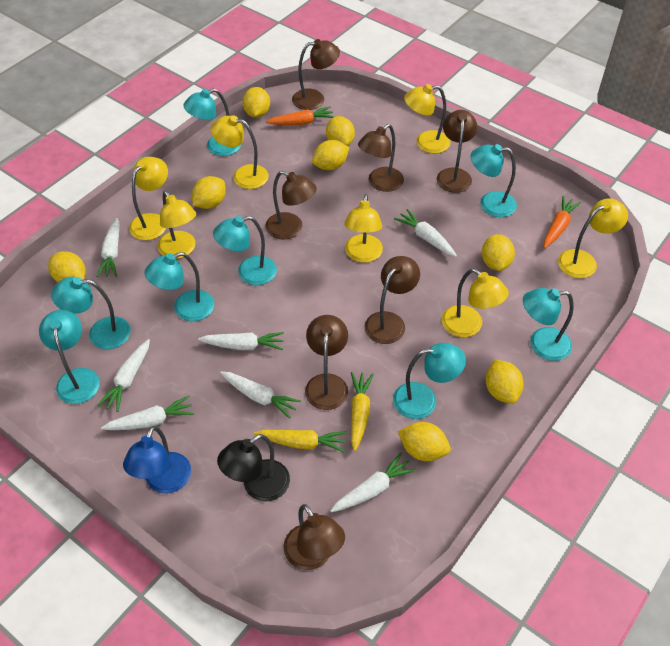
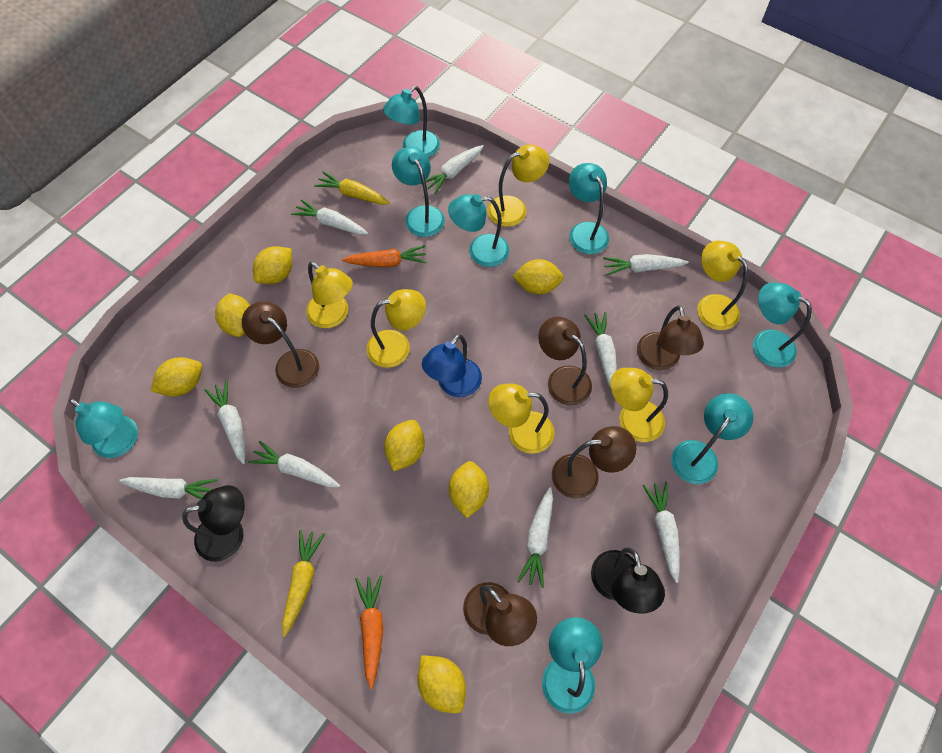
black lamp: [217,434,290,502] = 1 -> [182,485,245,562] [591,548,665,614] = 2
brown lamp: [265,171,317,240] [283,504,345,570] [292,39,340,110] [305,315,348,410] [358,124,404,192] [365,256,420,344] [437,110,477,193] = 7 -> [242,301,319,388] [463,582,537,646] [538,316,592,406] [552,426,636,498] [637,306,704,370] = 5
white carrot: [96,218,120,277] [97,339,150,412] [101,396,194,430] [198,332,284,350] [220,372,301,419] [330,453,416,512] [394,209,457,257] = 7 -> [119,477,218,499] [204,380,245,464] [248,441,340,487] [291,199,368,235] [421,145,484,194] [517,487,553,588] [584,312,617,388] [603,254,688,276] [642,482,680,583] = 9
yellow lamp: [129,157,168,240] [157,191,196,259] [211,115,269,189] [344,194,383,263] [404,84,451,154] [442,269,509,337] [558,198,628,278] = 7 -> [306,262,353,328] [367,289,426,368] [487,145,549,227] [488,383,554,454] [611,368,668,442] [697,241,748,330] = 6
yellow lemon: [48,251,86,283] [192,176,226,209] [242,87,270,118] [312,140,349,170] [326,116,355,146] [398,422,451,461] [482,234,515,271] [486,360,524,404] = 8 -> [150,357,202,397] [215,294,250,337] [253,246,292,284] [384,420,425,471] [417,655,466,713] [449,461,489,518] [513,259,564,295] = 7

